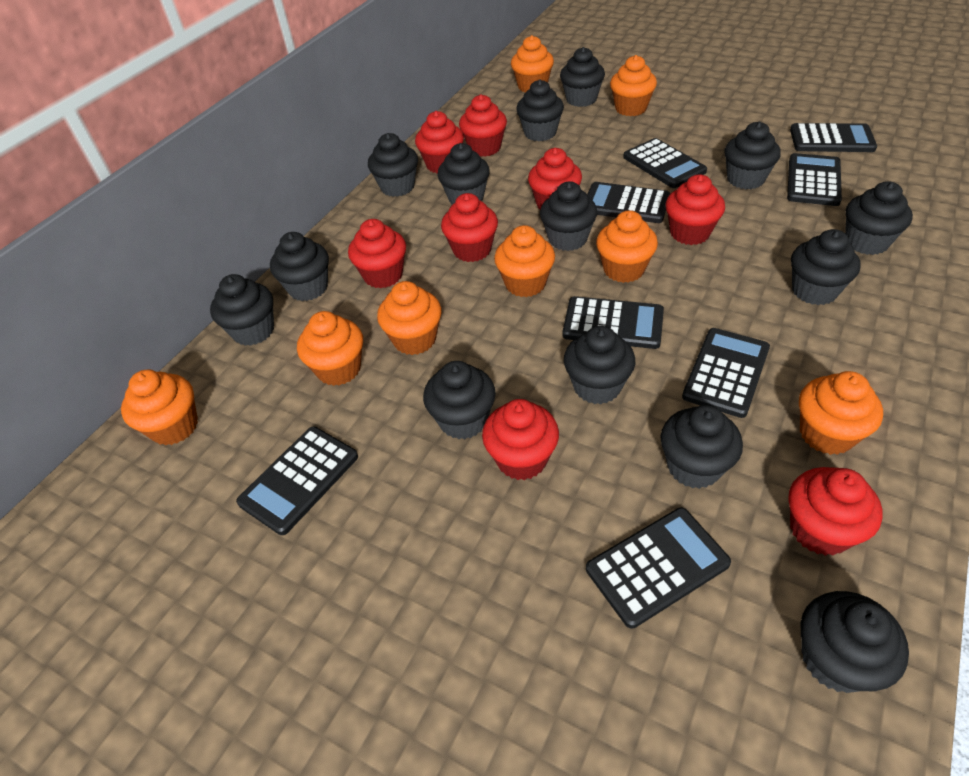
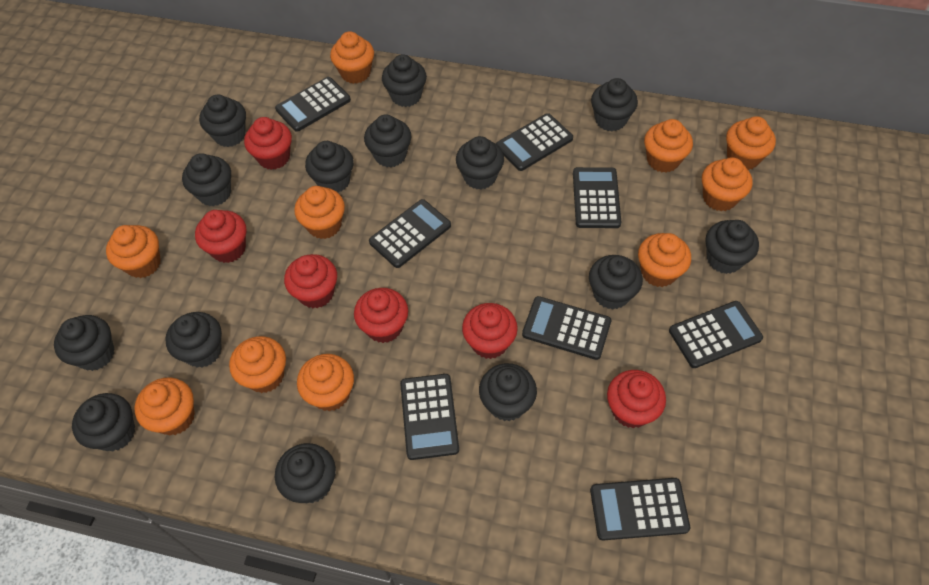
orange cupcake: [121,370,198,445] [297,311,363,386] [377,281,441,355] [494,225,555,297] [511,35,554,92] [596,210,658,283] [610,55,657,116] [799,371,883,455] = 8 -> [106,225,161,278] [134,377,195,436] [229,336,286,393] [294,186,345,239] [297,354,354,411] [330,31,374,84] [638,233,691,287] [644,119,693,173] [702,157,752,211] [726,116,776,170] = 10
red cupcake: [348,219,406,288] [415,111,464,173] [441,193,498,262] [459,94,507,157] [482,399,559,480] [528,148,582,209] [665,174,725,245] [788,467,883,556] = 8 -> [195,210,246,263] [244,117,292,170] [284,254,337,308] [354,288,408,343] [462,303,518,359] [607,370,666,428] = 6

